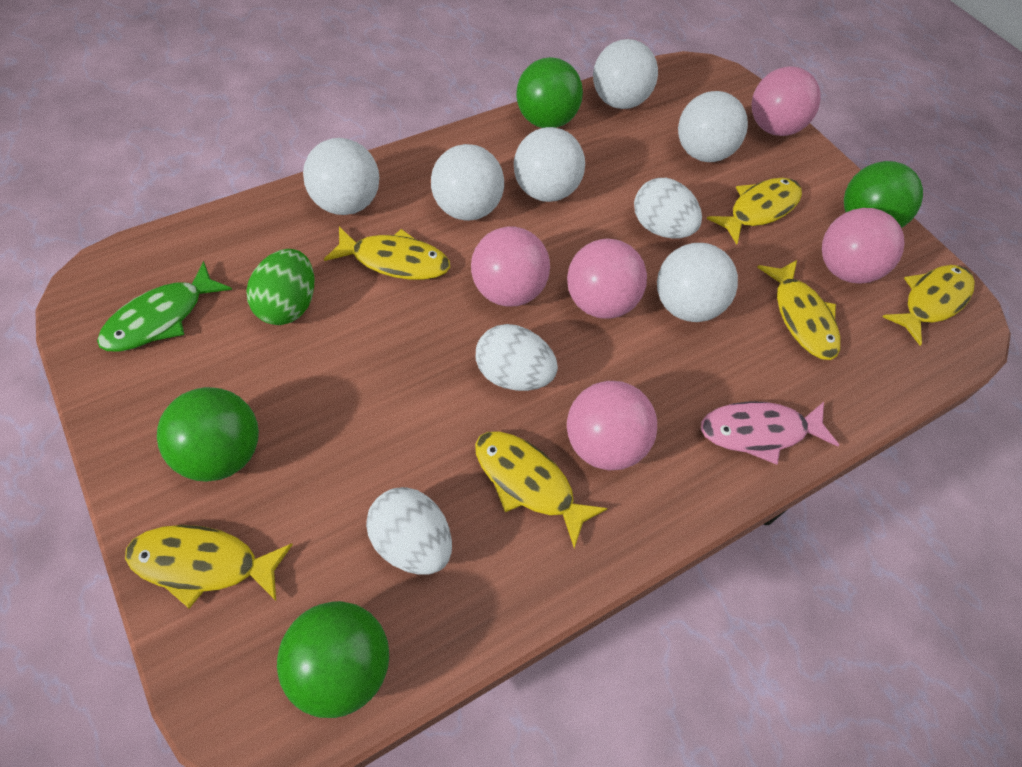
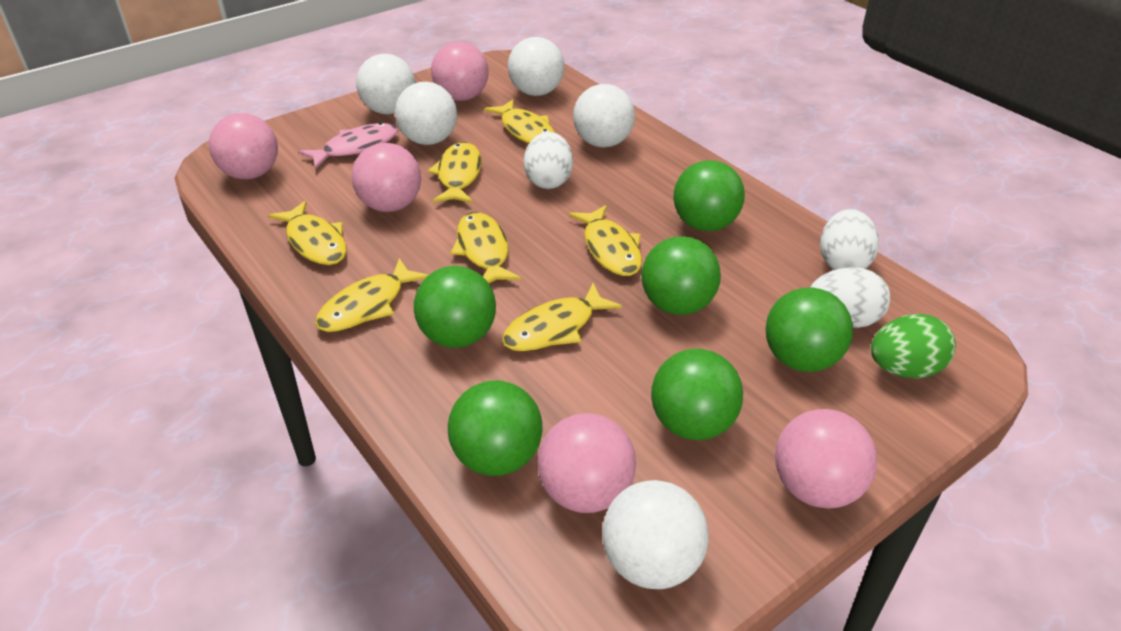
green ball: [157,387,259,482] [277,601,389,718] [516,57,583,128] [844,161,923,228] = 4 -> [414,266,496,348] [448,380,543,476] [641,236,721,315] [651,349,743,440] [673,160,745,231] [766,287,853,372] = 6
green fish: [97,261,232,351] = 1 -> none = 0
white ball: [303,138,379,215] [431,144,504,221] [514,127,585,202] [593,39,658,109] [657,243,738,322] [678,91,748,162] = 6 -> [356,54,416,114] [395,82,457,145] [508,37,564,96] [573,84,635,147] [602,480,709,589] = 5
yellow fish: [125,525,293,608] [324,227,450,280] [475,431,608,548] [707,178,802,245] [757,260,840,360] [882,265,975,346] = 6 -> [268,201,347,265] [315,258,428,332] [428,142,482,203] [451,212,521,283] [484,99,555,144] [502,283,622,352] [569,205,642,276] = 7

